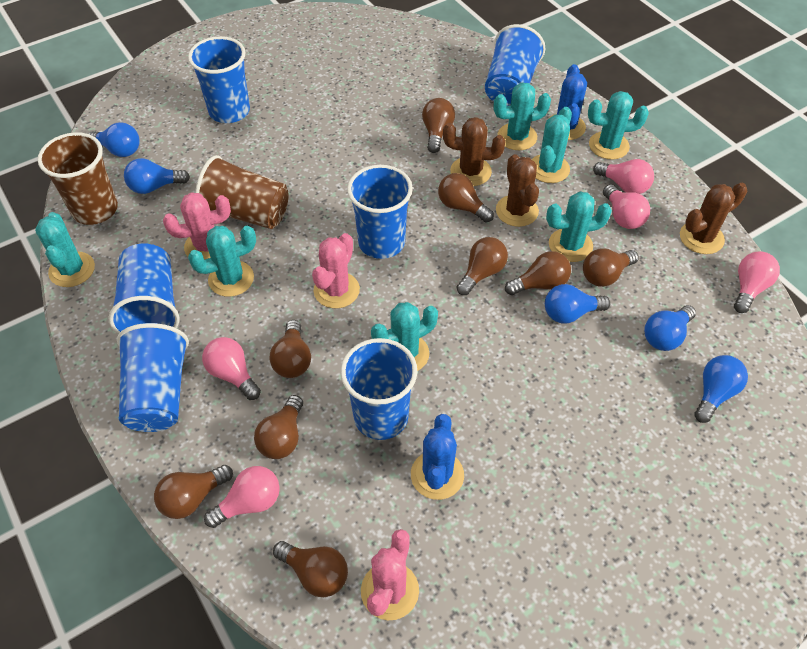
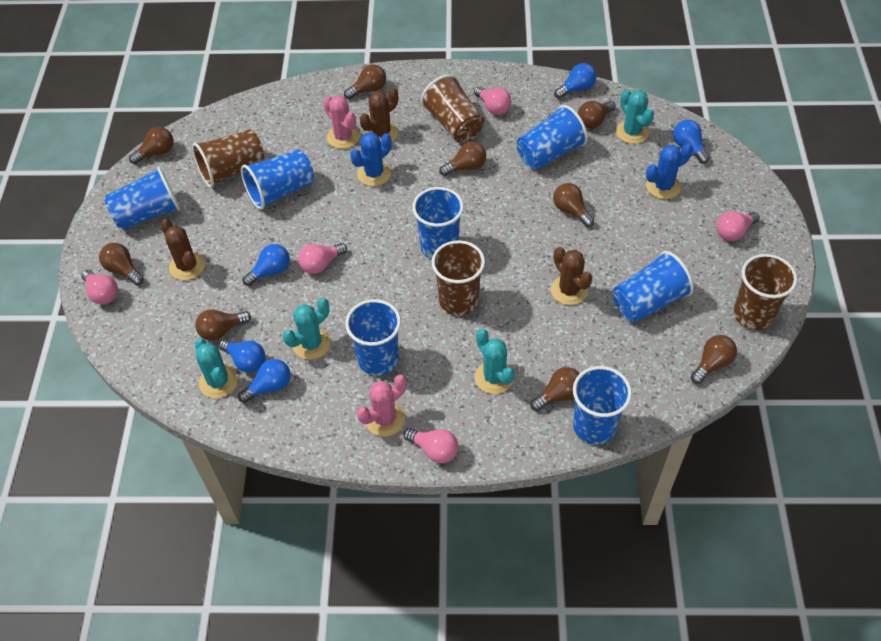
blue cup: [108,244,179,334] [117,323,189,432] [188,36,250,123] [341,338,418,440] [347,165,413,259] [485,24,545,106] = 6 -> [104,166,181,230] [241,149,314,210] [345,299,401,376] [412,187,464,259] [517,105,588,170] [573,366,632,445] [613,251,694,322] = 7
brown cup: [38,132,118,225] [195,155,289,229] = 2 -> [192,129,264,188] [421,74,484,143] [432,240,485,316] [733,254,797,330] = 4
pink cactus: [163,192,231,259] [312,233,360,308] [361,529,419,620] = 3 -> [323,95,360,149] [357,375,407,437] = 2
turquoise cactus: [35,212,95,287] [188,226,256,297] [371,302,438,371] [493,82,551,150] [532,107,572,183] [546,191,612,262] [588,91,649,160] = 7 -> [194,338,238,398] [283,298,331,360] [475,329,515,394] [616,89,654,144] = 4

